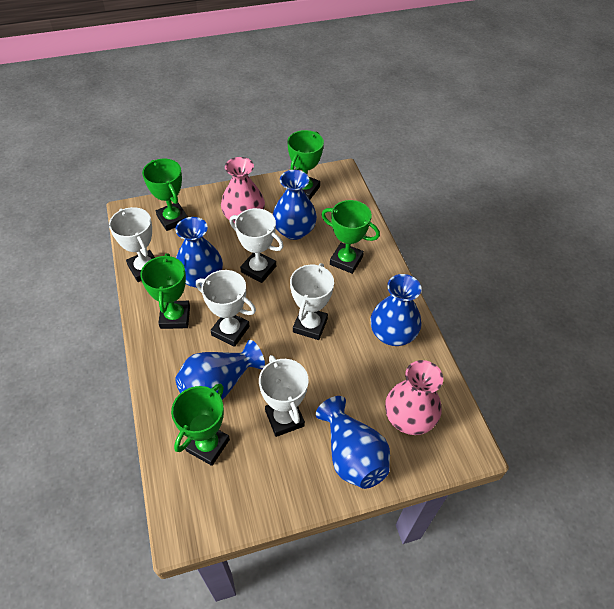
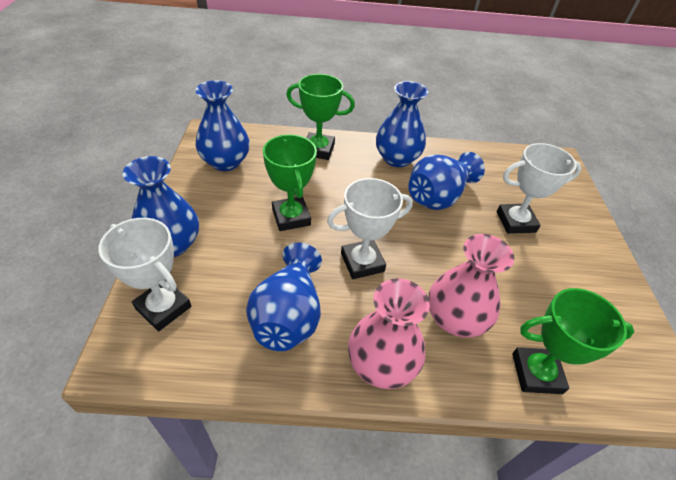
green trophy: [140,253,190,329] [142,159,188,231] [171,383,230,466] [287,130,324,199] [321,200,380,274] = 5 -> [263,134,317,231] [287,74,355,160] [512,288,634,394] = 3
white trophy: [109,207,155,282] [196,270,256,347] [229,208,284,283] [259,355,309,437] [290,263,334,340] = 5 -> [98,218,191,331] [327,178,413,279] [497,143,582,234] = 3

